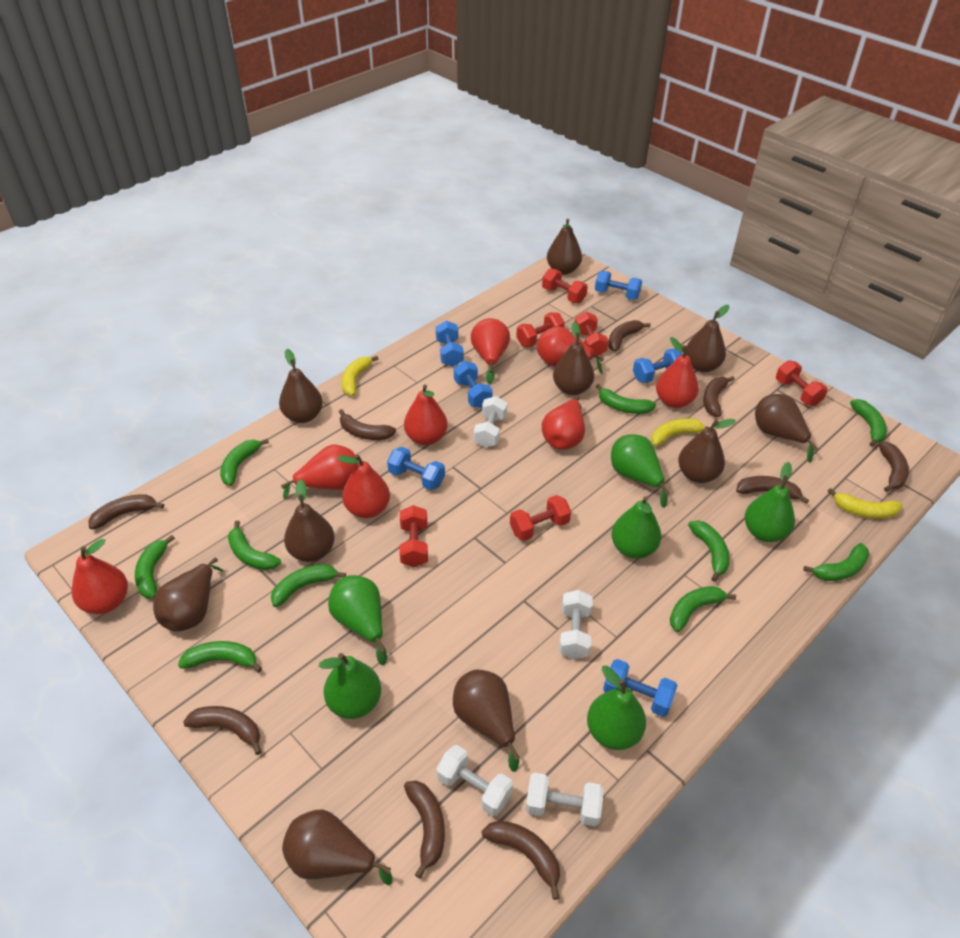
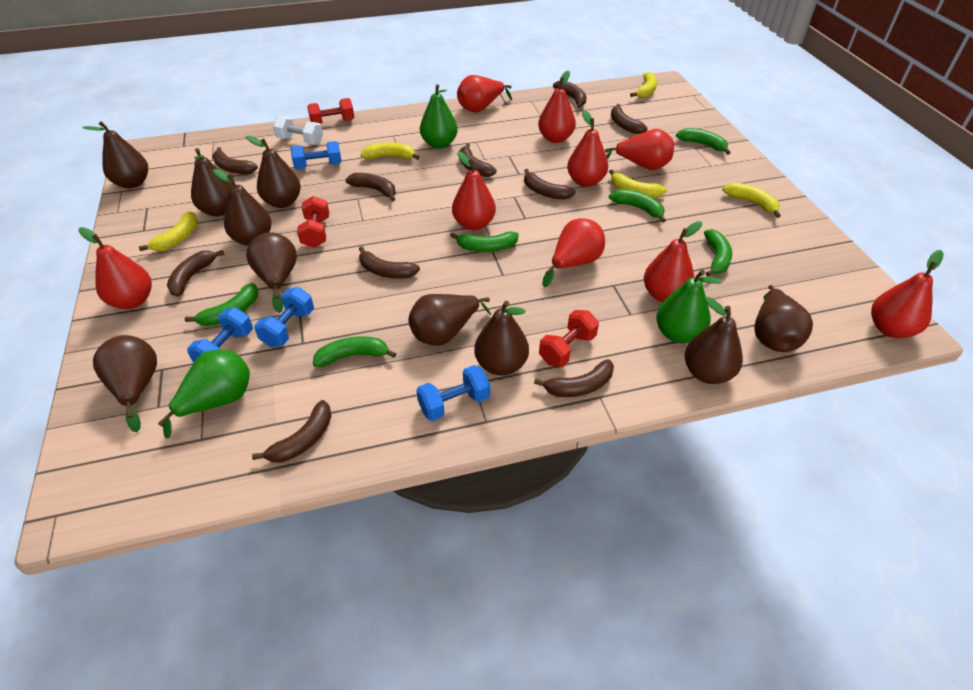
blue dumbbell: [387,447,445,490] [436,321,464,367] [454,361,493,408] [595,271,642,300] [603,659,678,717] [633,348,682,383] = 6 -> [187,307,253,362] [254,287,314,347] [290,141,342,169] [416,365,490,421] = 4
brown banana: [88,494,164,530] [183,706,262,755] [339,409,396,440] [404,781,445,879] [482,820,560,900] [608,320,651,352] [703,376,735,417] [736,476,809,504] [878,442,909,492] = 9 -> [167,250,225,296] [212,147,258,174] [252,400,331,463] [345,173,396,201] [359,246,420,279] [459,143,497,177] [524,169,576,200] [534,359,614,397] [553,81,587,108] [611,104,648,134] = 10
green banana: [135,535,175,598] [178,641,262,673] [220,439,269,486] [228,521,281,570] [271,564,346,607] [596,384,656,414] [670,586,736,632] [688,520,730,582] [803,543,869,581] [850,399,887,447] = 10 -> [185,283,258,326] [313,336,397,367] [450,231,519,252] [609,189,666,223] [676,128,731,155] [704,229,732,277] = 6
green pear: [319,653,381,719] [328,575,387,665] [587,666,646,750] [611,434,670,508] [611,496,661,559] [745,462,795,542] = 6 -> [158,350,250,438] [420,84,458,149] [656,270,722,343] = 3
red dumbbell: [400,505,428,567] [510,495,571,541] [516,312,565,347] [542,268,588,303] [575,312,609,356] [776,360,828,406] = 6 -> [297,196,329,248] [307,98,354,124] [539,310,599,367] = 3
red pear: [72,539,128,614] [281,445,356,499] [337,454,390,518] [404,384,448,445] [471,318,510,385] [537,326,604,374] [542,397,585,450] [656,337,699,408] = 8 -> [78,227,152,309] [452,151,496,230] [457,75,512,112] [538,70,576,143] [542,218,605,287] [567,110,608,187] [605,129,674,170] [644,221,702,302] [871,250,944,338] = 9
white dumbbell: [437,745,513,816] [474,396,507,447] [526,772,603,826] [559,590,593,659] = 4 -> [273,116,323,145] = 1
yellow banana: [342,356,378,396] [651,418,707,446] [828,488,902,519] = 3 -> [139,211,198,251] [360,142,419,160] [609,169,667,198] [630,72,657,98] [722,183,781,218] = 5

